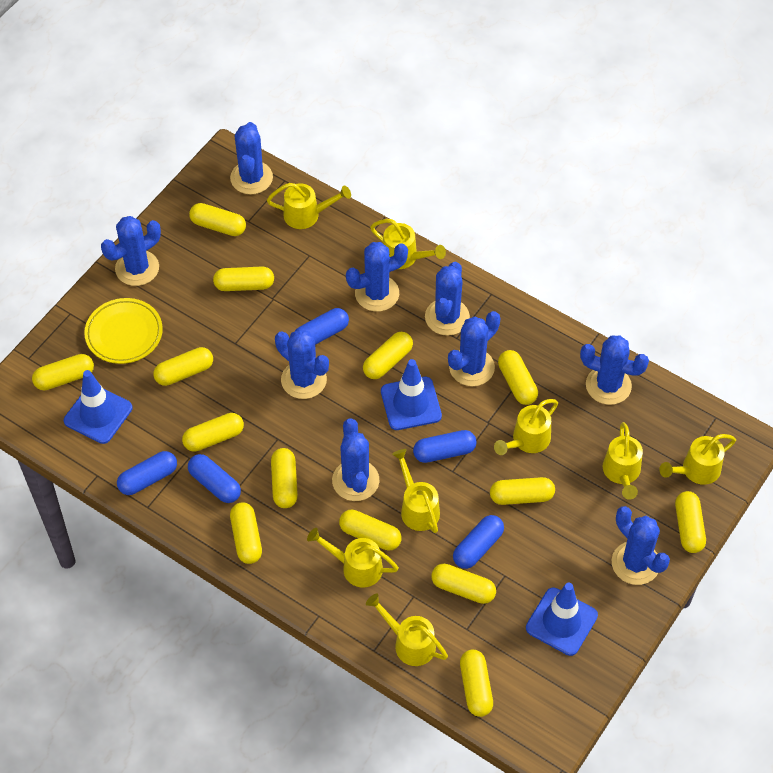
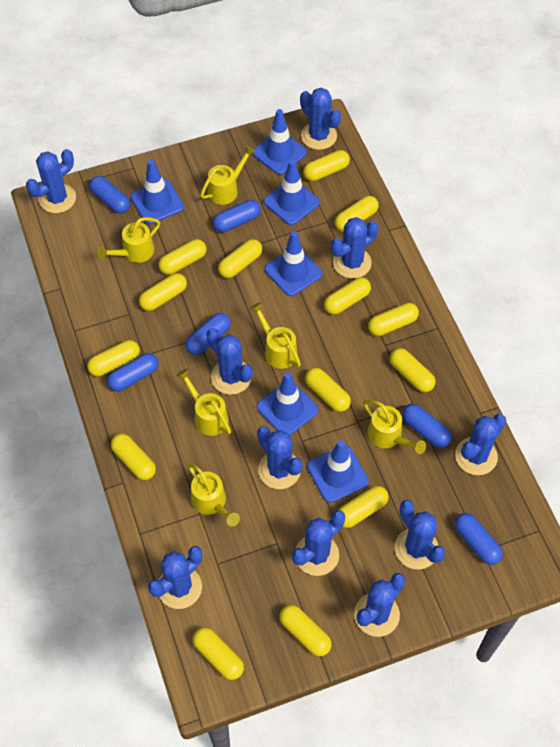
blue cactus: [101,216,161,286] [230,122,273,194] [275,329,329,399] [332,418,379,501] [346,242,408,312] [425,262,470,336] [448,311,501,386] [580,335,649,405] [612,506,670,585] = 9 -> [26,149,76,213] [148,546,203,609] [206,328,253,395] [257,426,303,489] [292,510,345,576] [300,88,341,150] [331,217,378,279] [354,573,405,637] [395,500,445,570] [455,414,506,475] = 10
blue capsule: [117,451,177,495] [188,454,241,503] [294,308,349,345] [413,430,477,463] [453,515,504,569] = 5 -> [89,176,130,214] [107,353,159,392] [186,313,230,355] [213,200,261,233] [402,404,452,448] [455,513,503,565] = 6
blue traffic cone: [64,370,133,444] [381,359,442,430] [526,583,598,656] = 3 -> [130,159,184,224] [252,109,307,175] [257,372,319,435] [264,160,320,225] [265,231,322,296] [307,440,369,503] = 6
yellow plate: [84,298,163,364] = 1 -> none = 0
yellow watering can: [267,183,351,229] [307,528,399,587] [366,594,448,666] [370,219,446,269] [392,449,440,533] [494,399,558,455] [603,422,643,500] [659,434,736,485] = 8 -> [97,217,160,263] [176,369,231,436] [188,463,240,527] [200,145,255,205] [250,302,301,369] [363,400,426,454] = 6

